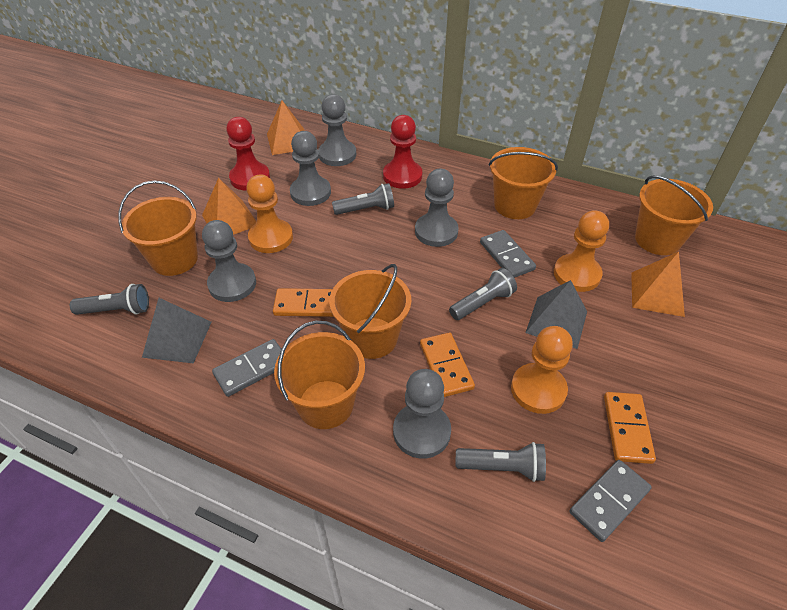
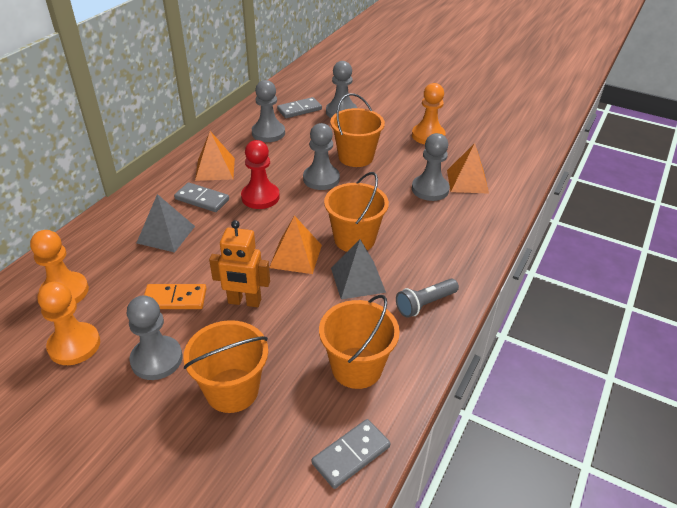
grey flashlight: [70,284,149,315] [332,183,394,215] [449,268,517,320] [456,442,546,482] = 4 -> [396,279,459,318] = 1
orange bucket: [118,181,198,276] [274,321,365,429] [329,264,411,359] [489,147,558,219] [635,175,713,255] = 5 -> [183,320,268,413] [319,295,400,389] [324,172,389,252] [330,93,385,167] = 4
orange domino: [273,288,334,317] [420,333,475,397] [604,392,656,464] = 3 -> [144,284,207,309] = 1
orange robot: none = 0 -> [209,220,270,307] = 1
red pawn: [226,117,270,191] [383,115,422,189] = 2 -> [241,140,280,209] = 1

